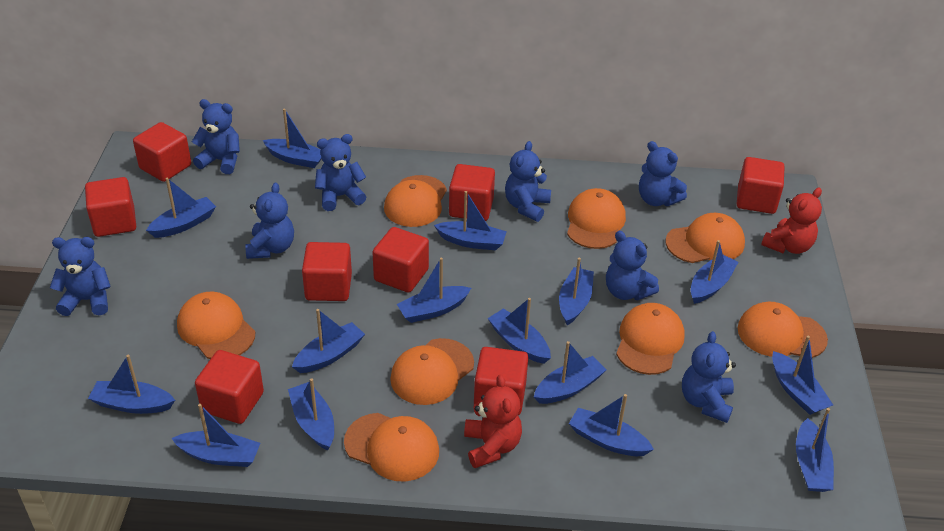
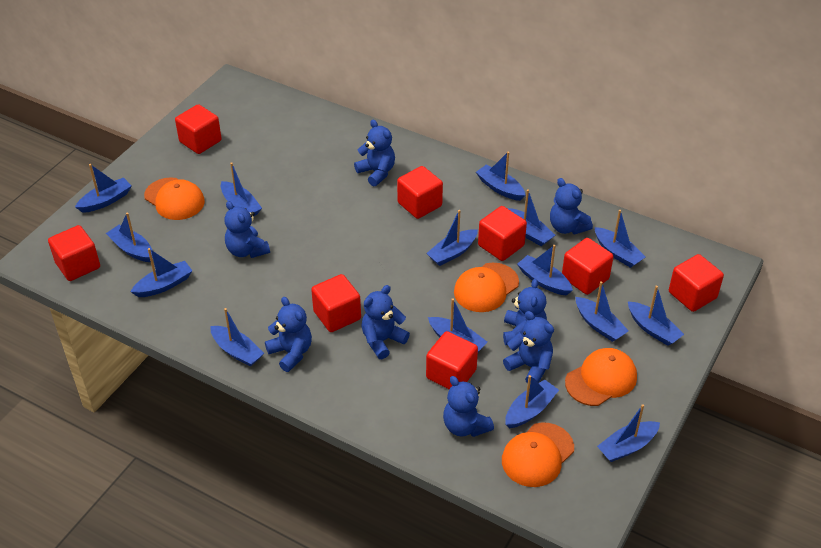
orange cap: [177,292,255,359] [344,413,439,482] [384,175,447,227] [390,338,474,405] [567,188,626,249] [616,303,685,375] [666,213,745,263] [738,301,828,358] = 8 -> [144,177,205,220] [454,262,519,312] [502,422,574,487] [565,348,637,406] = 4
red teddy bear: [464,375,522,468] [761,188,822,254] = 2 -> none = 0

